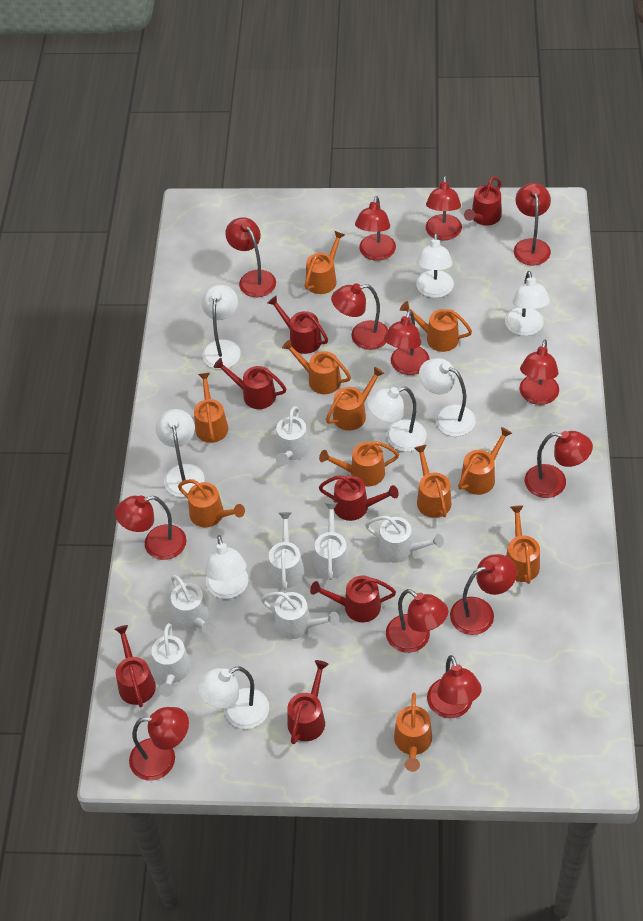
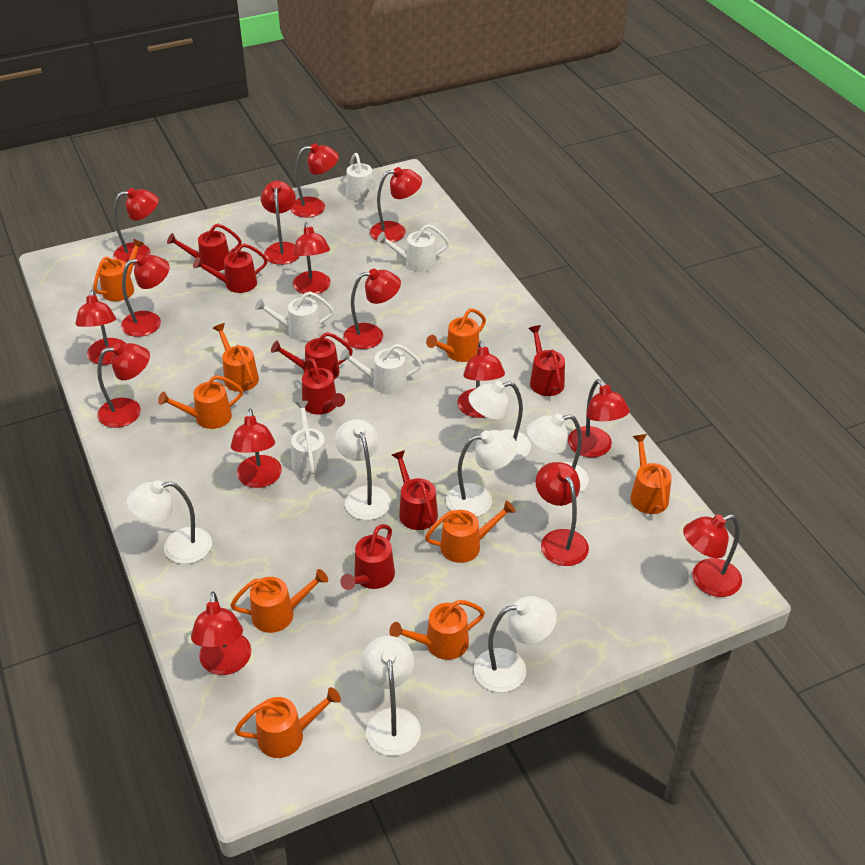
orange watering can: [178,479,245,527] [194,373,228,443] [282,339,351,394] [305,231,344,294] [319,441,399,487] [326,367,385,431] [394,693,432,772] [400,301,472,352] [414,445,451,518] [458,427,512,495] [506,505,540,584] = 11 -> [93,239,144,301] [158,375,243,429] [213,323,259,392] [230,569,328,633] [235,687,341,758] [389,600,485,660] [425,500,516,563] [426,309,486,362] [630,434,672,514] = 9
red lamp: [115,496,187,560] [129,707,189,781] [225,217,276,297] [331,283,388,350] [355,196,396,261] [384,310,430,375] [386,589,448,653] [426,176,462,240] [427,655,482,718] [450,554,517,635] [514,183,551,265] [520,340,559,405] [525,431,593,498] = 13 -> [76,290,126,365] [97,343,150,428] [113,188,159,265] [121,255,170,337] [191,591,252,675] [231,409,282,488] [261,181,300,265] [290,143,339,218] [293,222,331,294] [343,269,401,349] [370,167,422,243] [457,341,505,418] [536,462,589,566] [568,379,630,457] [683,514,742,597] = 15
white lamp: [156,409,205,497] [197,666,269,729] [202,285,241,369] [205,535,248,599] [367,387,427,452] [416,233,454,298] [419,358,475,437] [505,271,550,336] = 8 -> [127,480,212,564] [335,419,391,520] [362,636,421,756] [446,430,517,517] [468,381,531,461] [474,596,557,693] [527,413,589,493] = 7
white watering can: [152,623,191,697] [171,575,215,635] [261,592,339,639] [269,512,304,590] [276,406,310,466] [314,502,349,580] [365,516,444,563] = 7 -> [255,292,334,341] [291,401,329,478] [340,344,422,395] [346,153,377,201] [377,224,450,272] = 5

